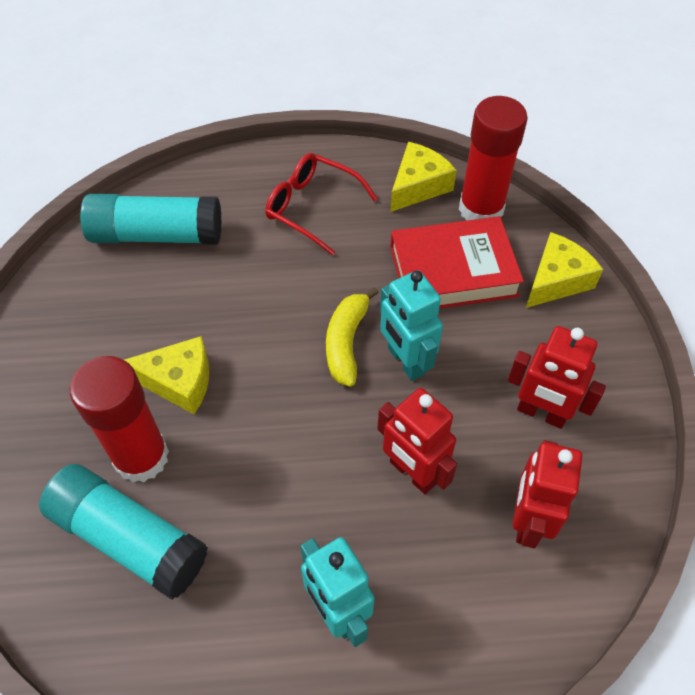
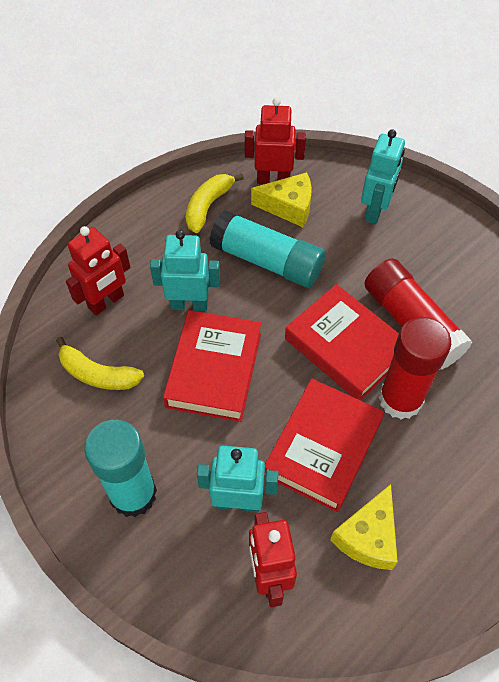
red book: [390,216,524,309] = 1 -> [163,310,261,422] [264,379,384,512] [285,284,399,401] = 3
red glasses: [265,153,378,256] = 1 -> none = 0
turquoise robot: [300,537,374,647] [380,270,443,381] = 2 -> [150,230,220,311] [197,446,279,512] [361,129,405,224] = 3
yellow banana: [326,287,379,387] = 1 -> [56,337,144,390] [186,173,244,233] = 2
yellow cheese: [124,336,209,414] [390,142,457,212] [526,232,603,308] = 3 -> [251,172,312,227] [330,484,398,570] = 2

